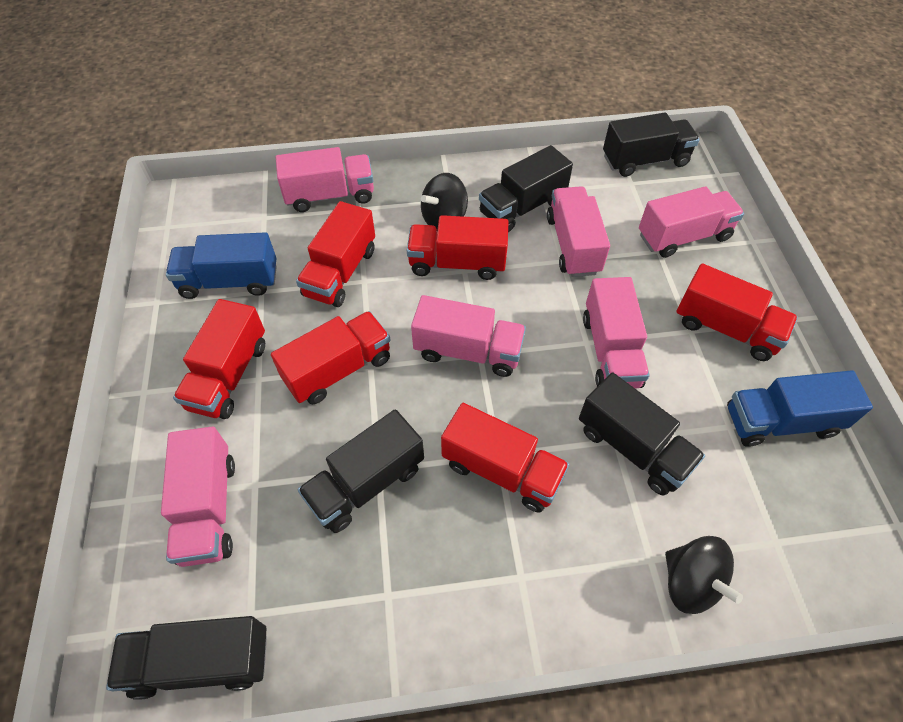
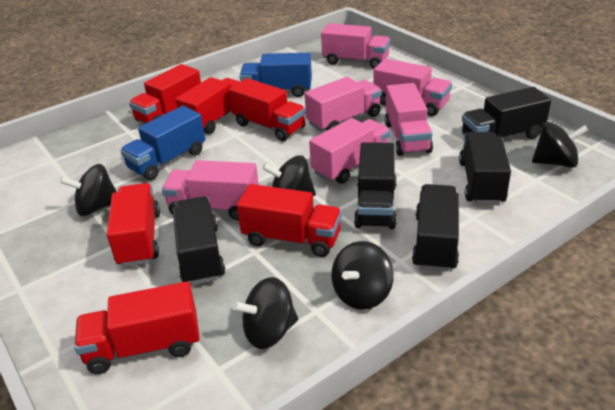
black spinning top: [421,173,468,231] [665,536,743,614] = 2 -> [60,164,117,216] [232,277,298,349] [262,155,316,196] [331,241,394,310] [532,122,588,168] = 5

